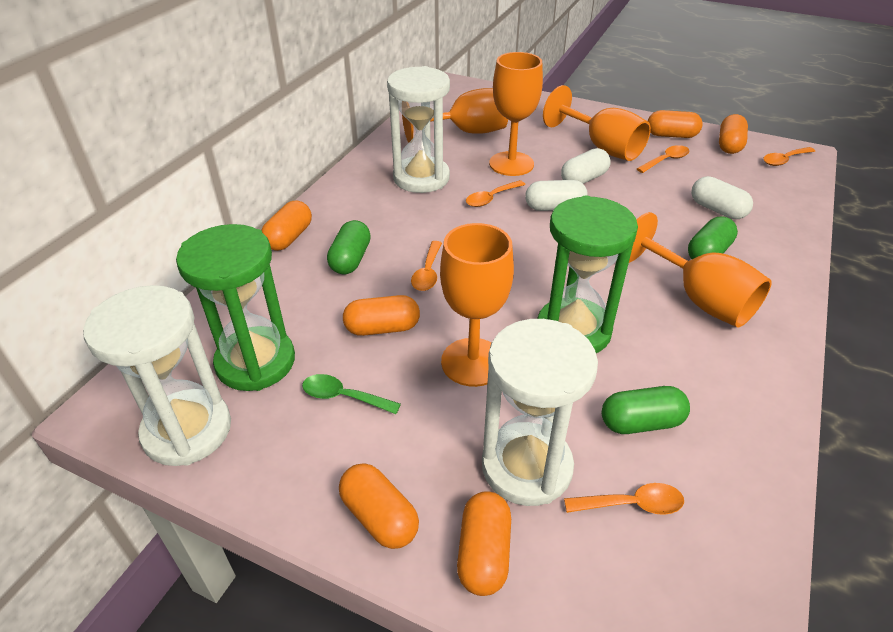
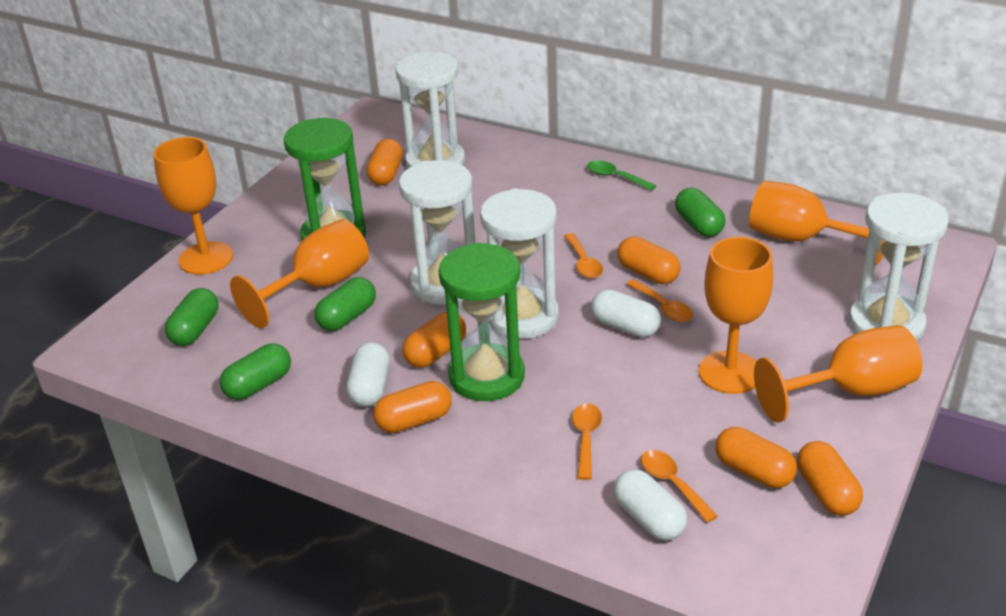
green capsule: [327,220,371,274] [602,386,690,434] [688,217,738,259] = 3 -> [165,288,219,346] [220,344,291,400] [315,277,376,331] [675,188,725,237] = 4
orange spoon: [411,241,442,291] [466,180,525,207] [564,483,684,515] [637,145,689,173] [763,147,815,166] = 5 -> [564,233,603,278] [572,403,602,480] [626,279,693,322] [641,450,718,523] = 4
white hourglass: [83,285,231,466] [387,66,450,193] [482,319,598,506] = 3 -> [395,51,465,168] [399,160,475,305] [480,188,559,339] [849,193,949,341] = 4

